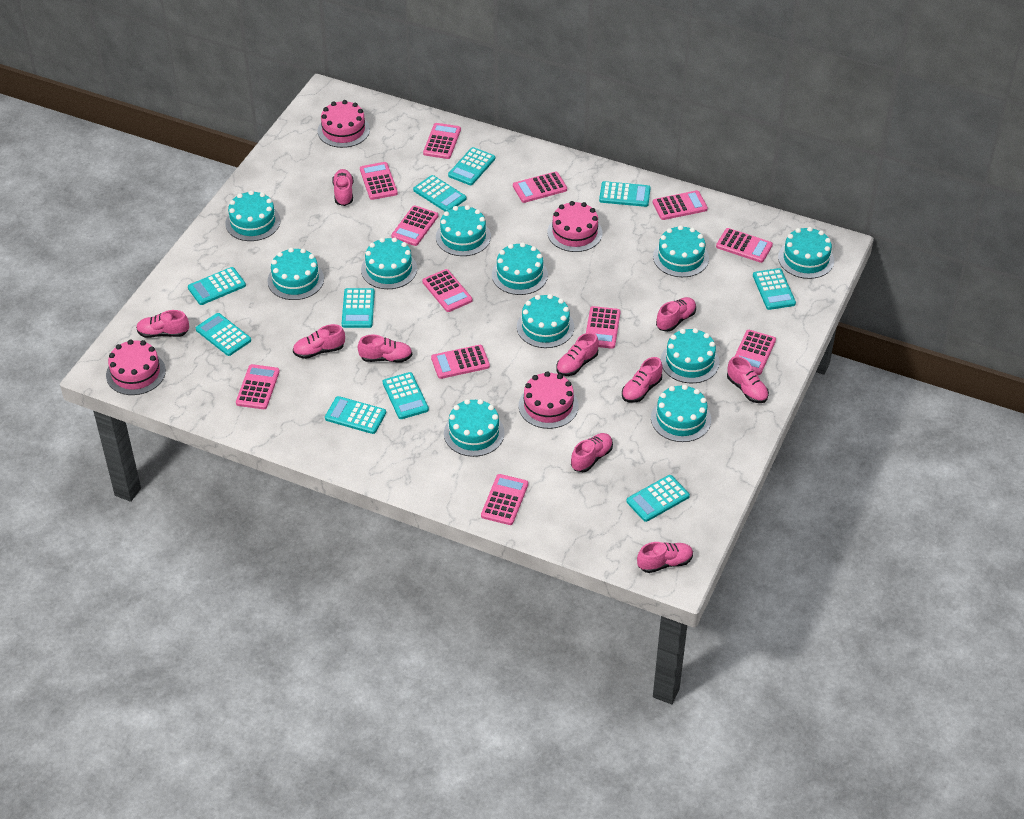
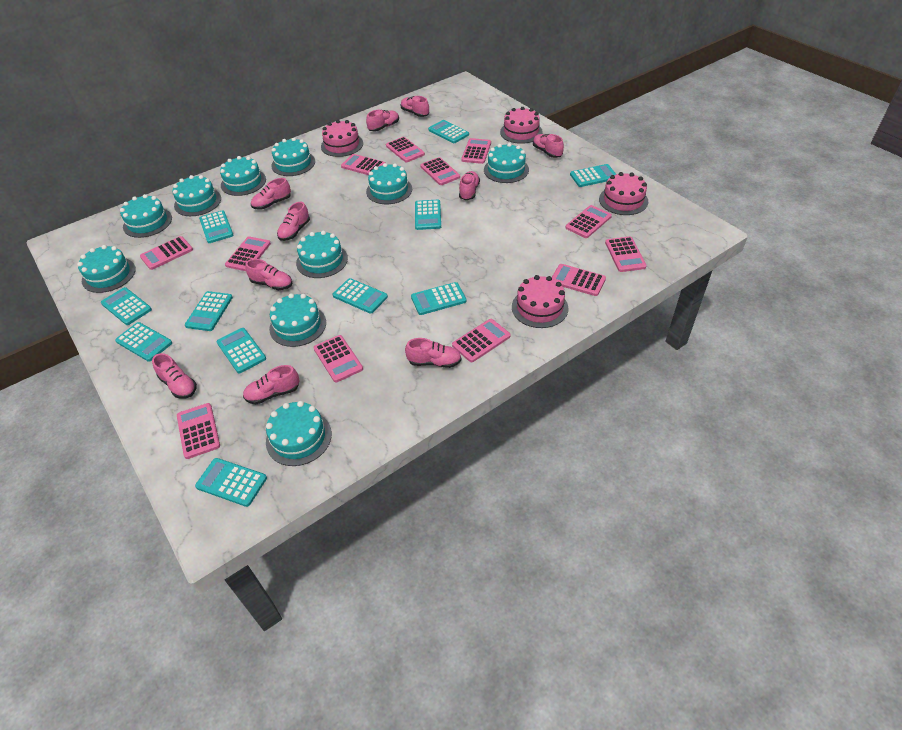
turquoise cake: [225,190,281,241] [267,248,324,300] [361,237,417,289] [436,205,491,256] [444,399,505,457] [492,242,548,295] [517,294,575,348] [651,385,711,442] [653,225,709,277] [661,328,720,383] [778,227,834,279] = 11 -> [77,245,136,293] [120,194,172,238] [173,175,221,216] [220,156,266,196] [266,401,332,466] [269,293,326,347] [271,138,315,176] [296,231,348,278] [366,163,412,204] [484,143,529,183] = 10
turquoise calculator: [188,267,246,305] [196,313,251,356] [325,396,386,434] [342,288,375,328] [383,372,429,419] [413,175,466,211] [448,147,495,185] [599,181,651,207] [626,475,690,522] [753,268,796,310] = 10 -> [101,287,152,325] [115,322,172,362] [185,291,233,331] [195,458,267,507] [199,210,234,243] [217,328,266,373] [333,278,388,314] [411,282,466,315] [415,200,441,230] [428,120,469,143] [570,164,616,187] = 11

